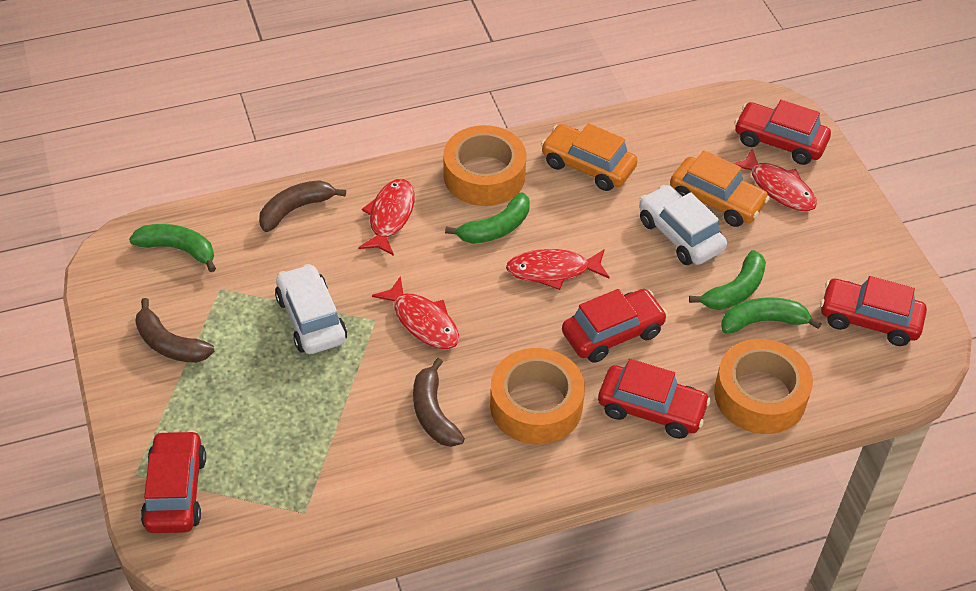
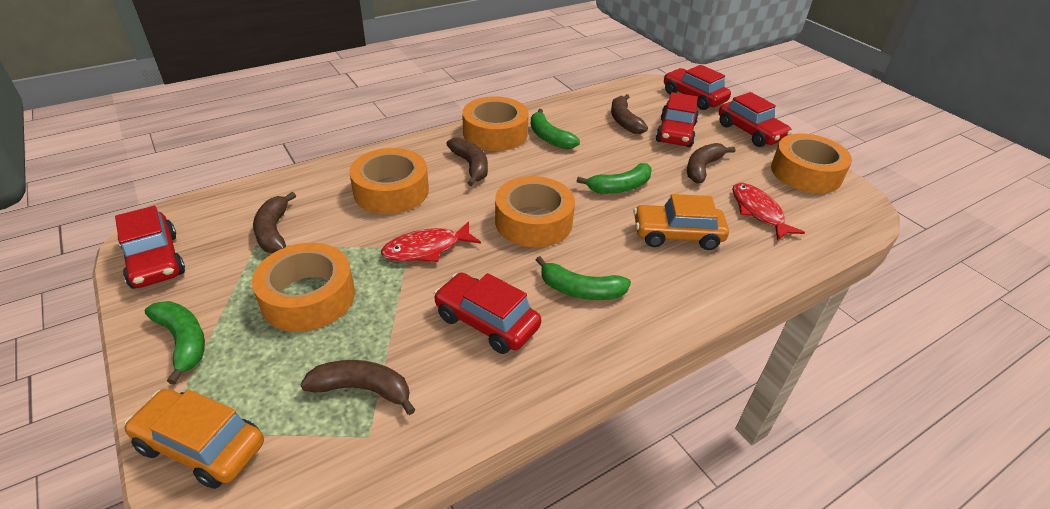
brown banana: [135,298,214,363] [259,180,346,232] [413,358,465,447] = 3 -> [253,192,296,254] [300,360,415,415] [446,137,488,186] [611,94,648,134] [687,143,735,183] = 5
orange tape: [443,125,526,206] [490,348,585,444] [714,339,813,434] = 3 -> [252,243,355,332] [349,148,429,214] [462,96,529,151] [495,176,575,247] [771,133,852,193] = 5
red fish: [358,179,415,256] [372,276,459,349] [506,249,610,290] [733,149,817,211] = 4 -> [381,221,481,262] [732,183,805,240] = 2
white car: [275,264,347,354] [639,185,727,265] = 2 -> none = 0

